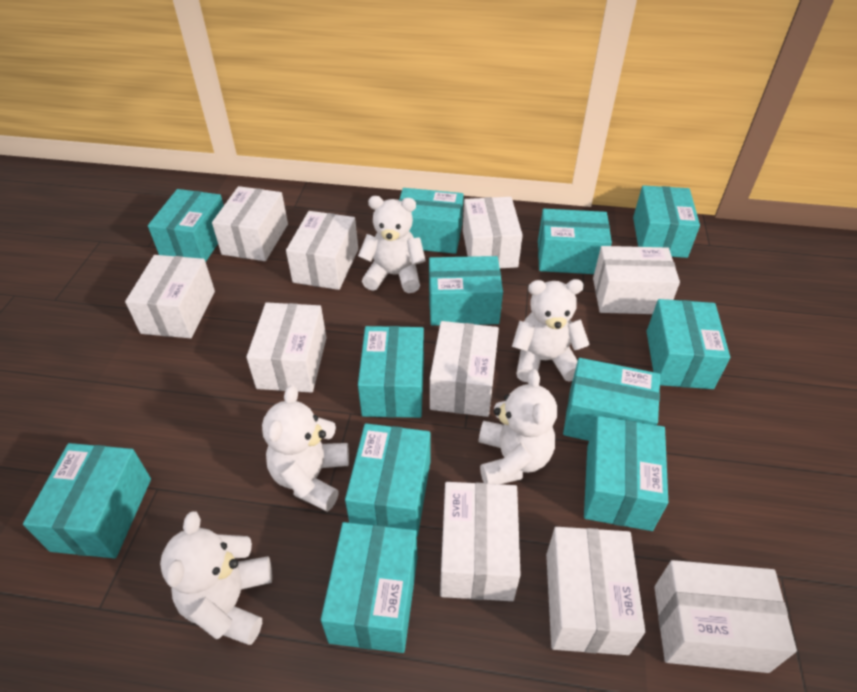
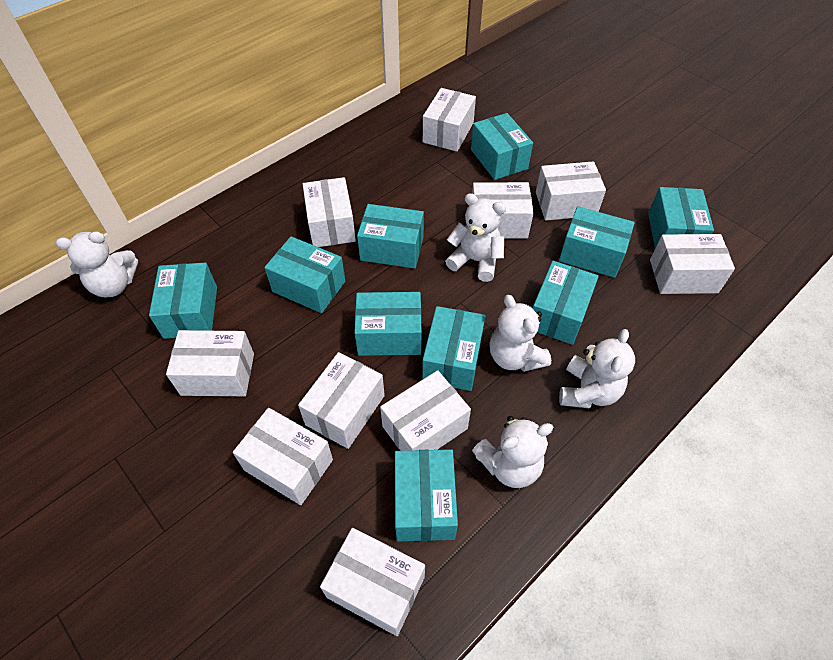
turquoise box: [23,443,151,558] [148,189,224,262] [321,522,417,653] [345,423,430,537] [358,326,424,418] [399,188,464,254] [429,256,503,326] [538,209,612,274] [563,358,660,441] [584,416,668,531] [633,185,700,258] [646,299,730,389] = 12 -> [149,262,217,339] [264,236,345,313] [354,292,422,356] [357,204,424,269] [395,449,458,541] [422,306,485,391] [471,113,533,180] [533,261,599,345] [559,206,635,278] [648,187,714,248] = 10

